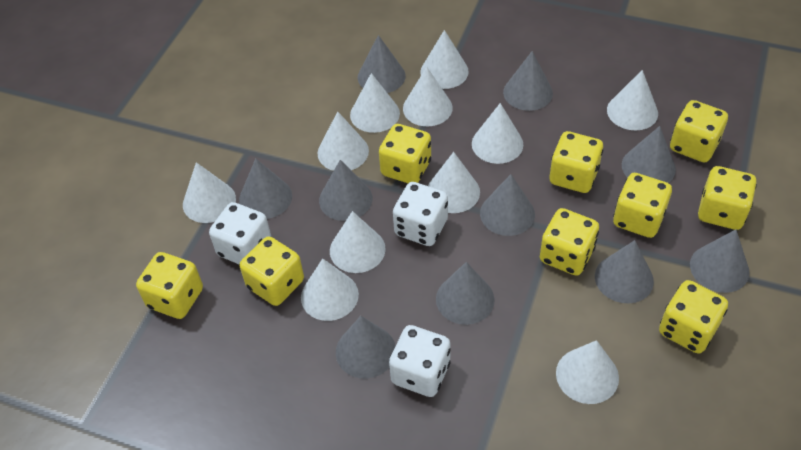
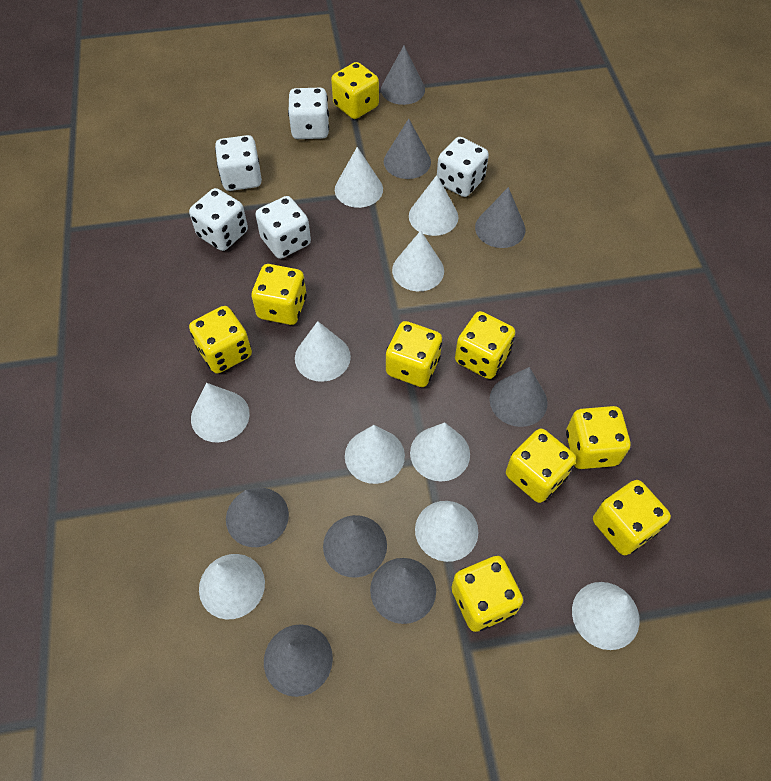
grey cone: [239,158,292,219] [319,160,372,221] [336,316,395,379] [358,35,406,93] [436,262,495,325] [480,174,535,236] [503,51,553,111] [595,240,654,303] [622,126,676,183] [690,229,750,293] = 10 -> [226,488,289,547] [264,624,333,697] [323,515,387,578] [370,558,436,624] [381,46,425,105] [384,119,431,179] [475,187,525,248] [490,367,548,427] = 8
white cone: [183,162,236,223] [301,258,359,321] [318,111,369,171] [330,211,386,273] [350,73,400,133] [403,67,453,126] [420,30,469,89] [428,152,480,213] [472,103,523,164] [556,340,619,404] [607,70,658,130] = 11 -> [191,383,250,443] [199,554,265,620] [295,321,351,382] [335,147,383,208] [345,425,405,484] [392,231,444,291] [409,175,458,236] [410,422,470,481] [415,501,479,562] [572,582,640,650] = 10
white dice: [209,202,271,265] [389,325,451,397] [393,182,448,246] = 3 -> [189,188,248,251] [215,135,262,191] [255,196,311,259] [288,88,329,139] [437,137,489,197] = 5

